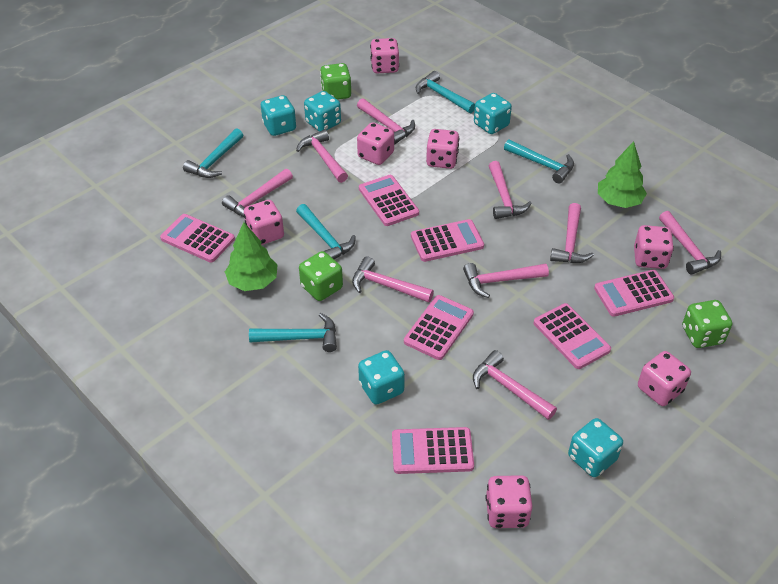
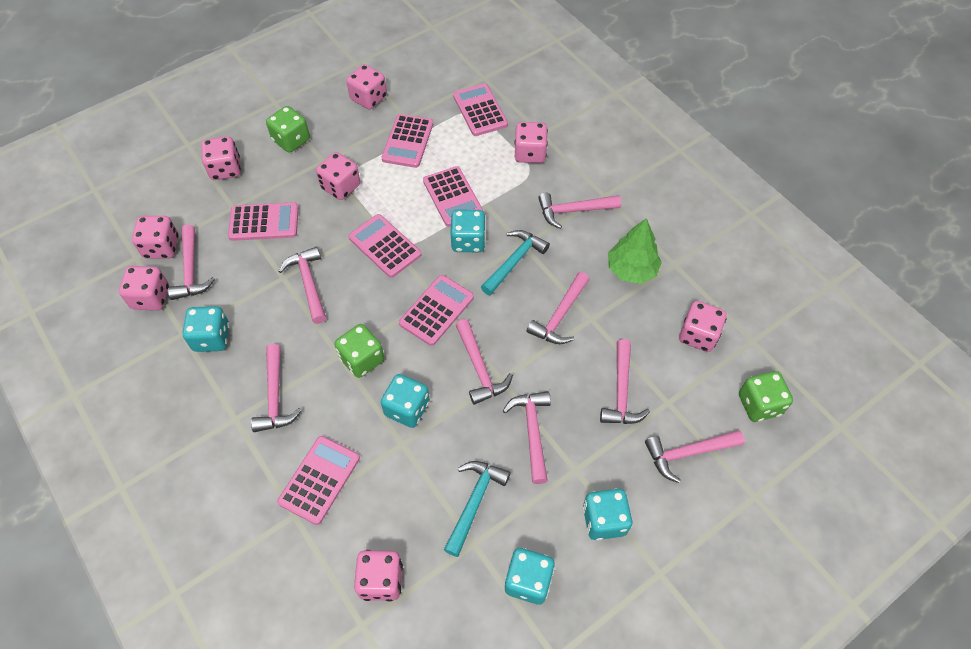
green tree: [225,222,278,291] [598,141,647,208] = 2 -> [608,218,662,284] = 1
pink dice: [244,200,284,245] [357,122,394,165] [370,38,399,73] [426,129,459,169] [485,475,533,528] [634,225,674,269] [638,351,691,406] = 7 -> [119,266,169,311] [132,216,179,259] [201,136,241,180] [316,152,360,200] [346,64,387,109] [354,550,403,601] [515,122,548,163] [679,301,727,352] = 8
turquoise hammer: [183,128,243,178] [249,313,337,352] [296,204,356,259] [416,71,475,113] [504,139,574,184] = 5 -> [444,461,510,557] [481,230,550,296] = 2

